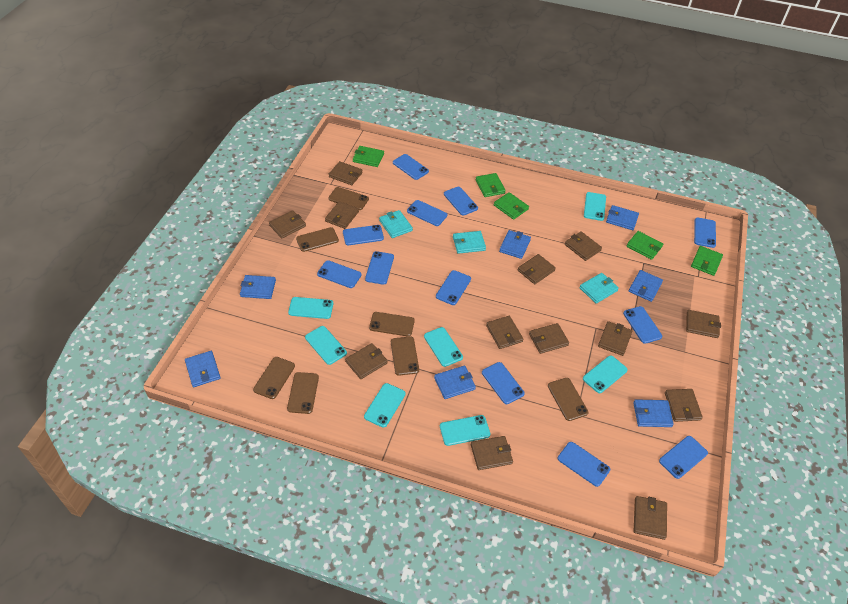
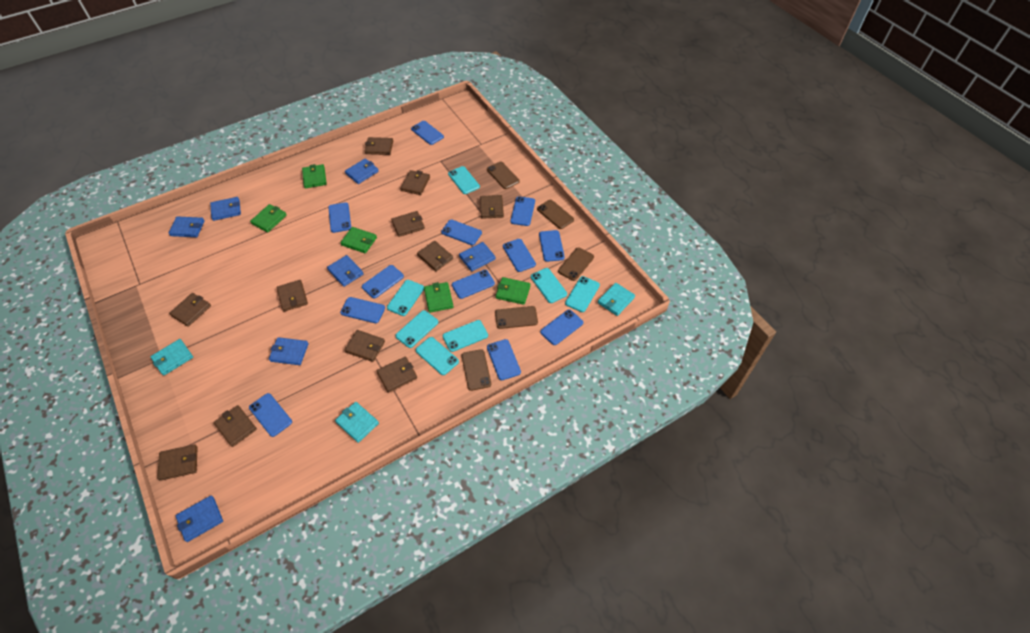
brown phone: [253,357,295,399] [287,372,319,414] [296,227,339,252] [328,187,369,210] [369,312,415,337] [391,337,419,376] [548,378,588,421] = 7 -> [462,349,491,391] [487,161,520,189] [495,306,538,329] [537,200,574,229] [558,247,594,281] = 5
brown wallet: [269,210,306,238] [325,201,359,229] [329,161,363,185] [345,343,388,379] [471,436,513,470] [486,316,523,349] [518,254,556,284] [529,323,569,354] [565,231,602,261] [598,321,632,356] [634,496,667,540] [665,389,703,422] [686,310,721,338] = 13 -> [157,444,198,481] [169,293,211,327] [213,405,257,447] [276,280,308,312] [345,330,385,362] [365,137,393,155] [377,356,417,393] [391,211,425,237] [400,170,430,195] [417,241,453,271] [480,195,504,219] = 11

